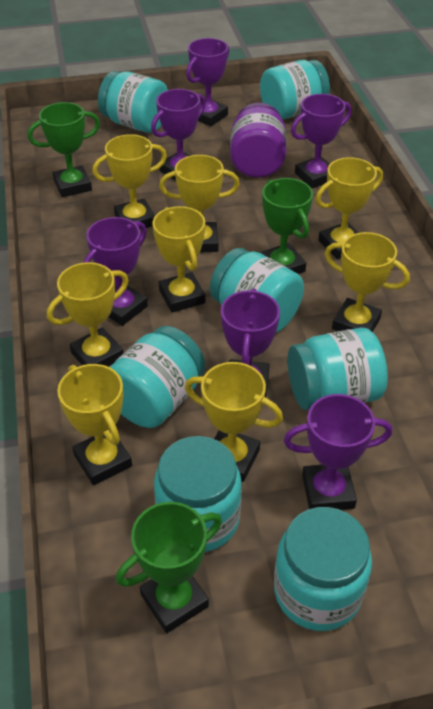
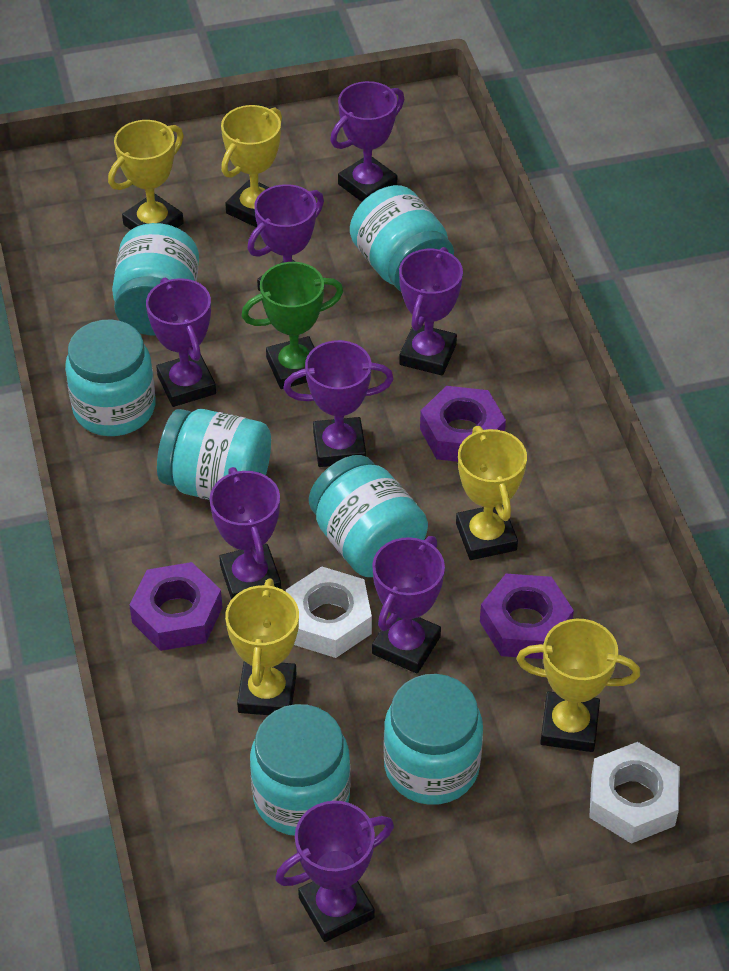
green trophy: [28,102,100,197] [116,502,222,633] [259,178,313,274] = 3 -> [241,262,343,389] = 1
purple jar: [230,103,287,178] = 1 -> none = 0
purple nut: none = 0 -> [129,562,223,651] [420,386,506,462] [480,574,574,659] = 3
purple trophy: [83,217,148,326] [151,89,206,181] [186,38,229,126] [221,288,280,397] [283,394,392,510] [291,94,352,188] = 6 -> [146,278,216,407] [210,467,281,599] [248,184,324,291] [275,801,394,942] [283,340,394,467] [330,81,404,202] [372,536,445,673] [399,247,463,375] = 8
white nut: none = 0 -> [286,566,372,658] [589,742,680,844] = 2
yellow trophy: [47,262,129,366] [57,364,132,485] [92,134,167,229] [153,206,205,313] [159,155,240,253] [185,362,283,482] [315,157,383,259] [325,232,410,332] = 8 -> [108,120,184,230] [221,105,282,227] [225,579,299,715] [456,426,527,560] [516,619,640,752] = 5

